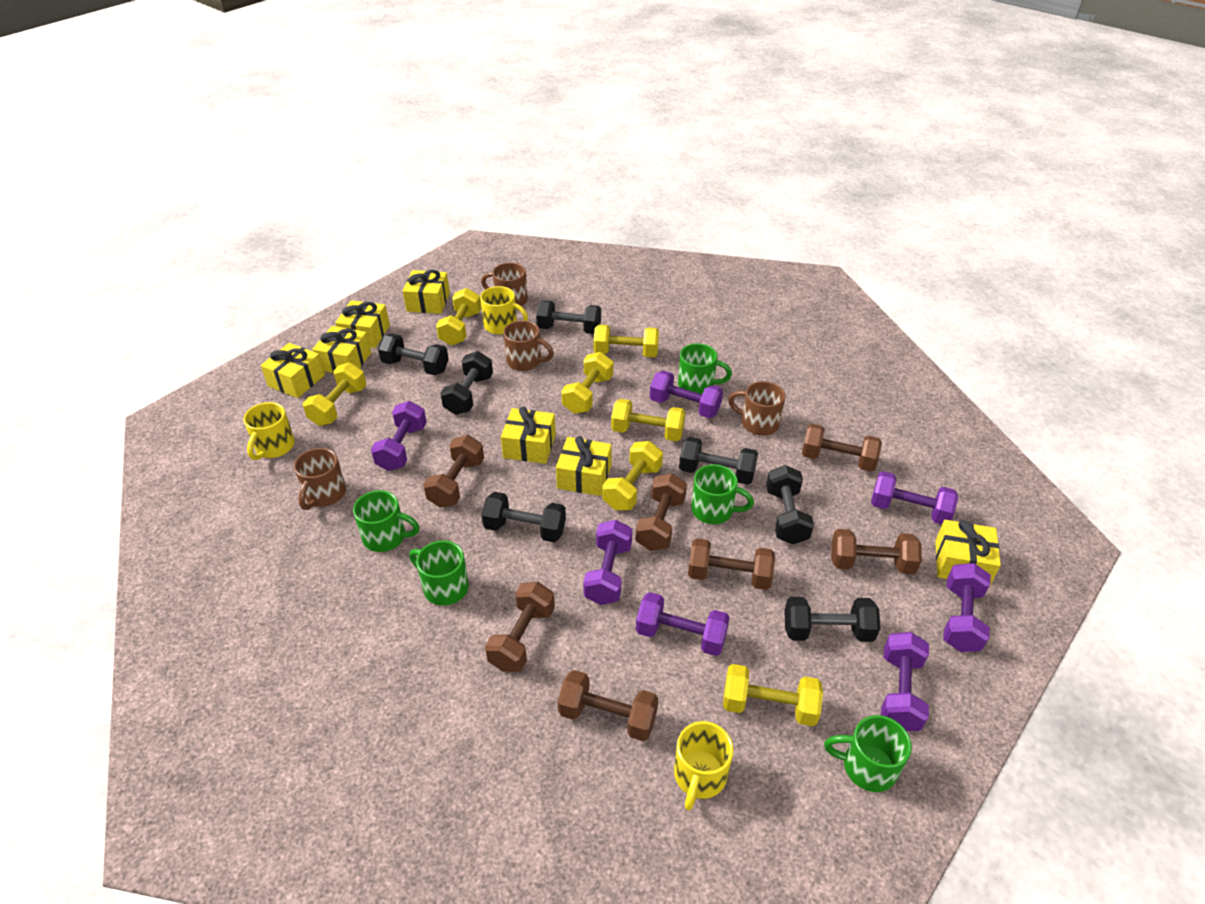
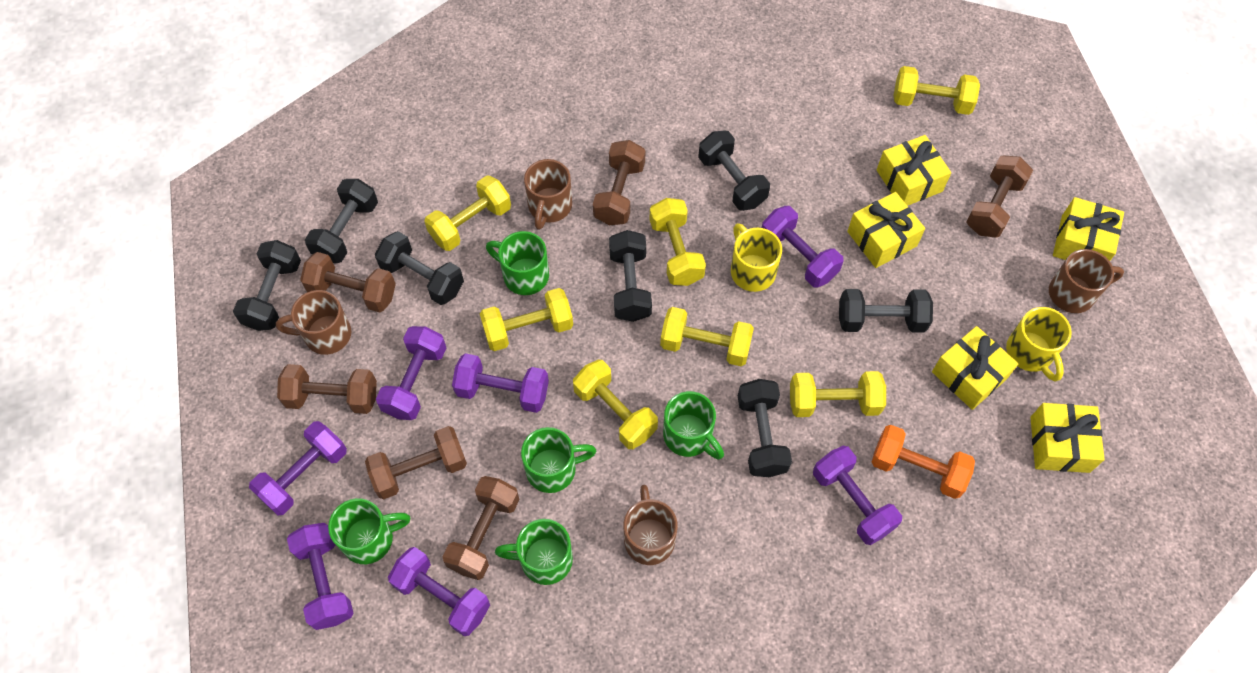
brown dumbbell: [423,435,484,508] [485,582,555,672] [558,670,658,741] [635,473,687,551] [688,538,775,590] [802,424,882,472] [831,529,922,574] = 7 -> [277,364,377,414] [300,252,396,312] [365,426,467,499] [442,476,519,580] [593,140,646,225] [966,156,1033,237] = 6
orange dumbbell: none = 0 -> [872,425,975,499] = 1
yellow gift: [261,343,325,398] [312,326,371,373] [335,300,390,348] [403,270,450,314] [501,407,556,464] [556,436,612,496] [935,520,1001,585] = 7 -> [847,192,925,268] [877,135,951,206] [932,326,1018,410] [1030,403,1105,473] [1053,197,1124,261] = 5
yellow mug: [243,402,295,460] [480,286,528,334] [674,721,734,811] = 3 -> [731,223,782,292] [1006,307,1072,382] = 2

